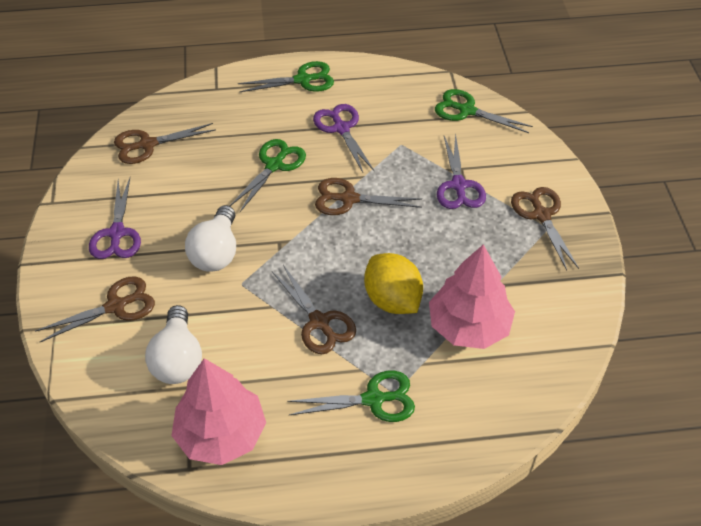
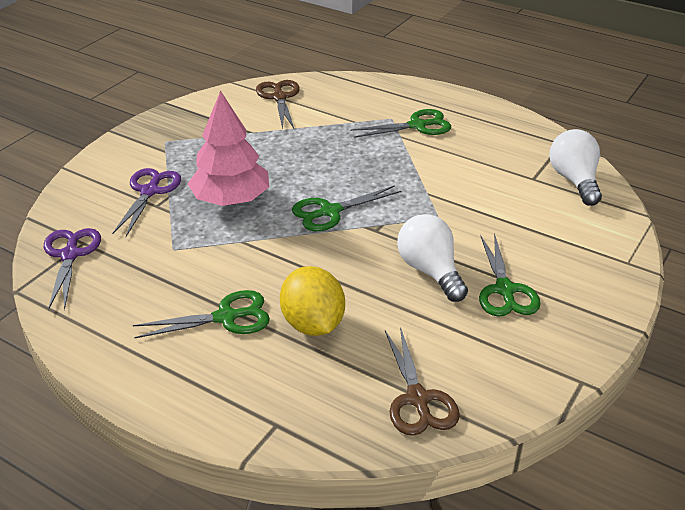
brown scissors: [35,276,155,342] [114,123,216,164] [272,265,356,354] [315,178,422,215] [511,187,579,270] = 5 -> [256,80,300,129] [385,327,460,436] = 2
pink tree: [171,358,266,465] [429,244,515,349] = 2 -> [188,91,269,206] = 1
purple scissors: [89,178,141,259] [313,104,374,172] [437,133,486,209] = 3 -> [44,228,101,310] [112,168,181,236] = 2

